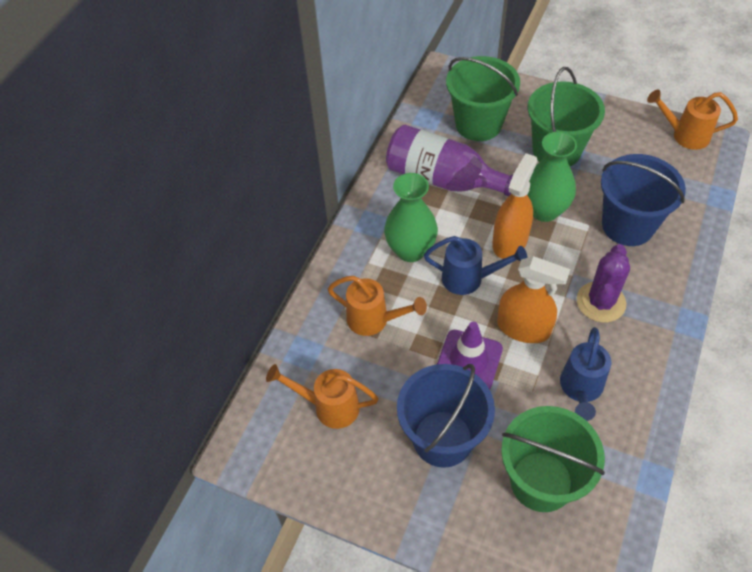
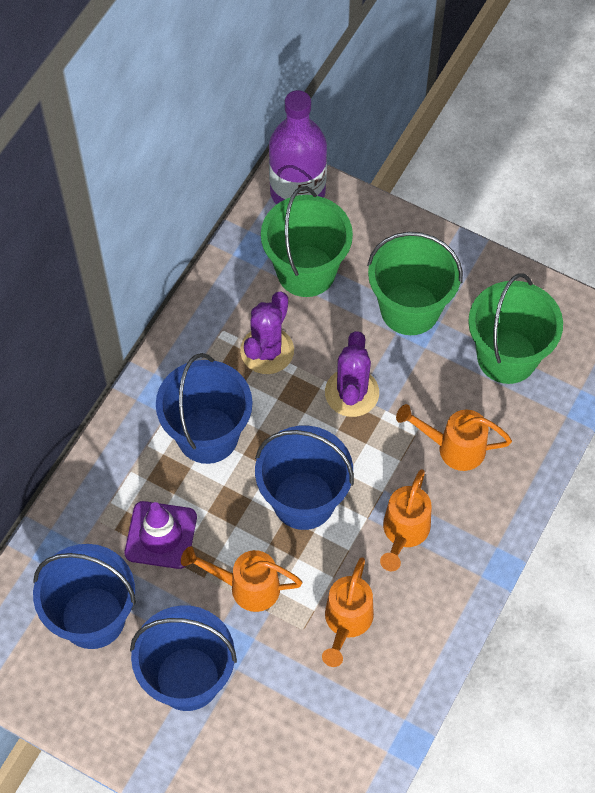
blue bucket: [397,364,495,468] [601,154,686,246] = 2 -> [33,544,136,649] [130,605,237,711] [156,353,253,464] [255,426,354,530] = 4
blue watering can: [424,236,528,295] [560,327,611,421] = 2 -> none = 0
green vase: [384,173,438,262] [527,132,577,222] = 2 -> none = 0
orange spray bottle: [492,153,537,259] [497,256,570,343] = 2 -> none = 0
orange watering can: [266,364,378,429] [328,276,427,336] [647,90,738,150] = 3 -> [181,546,302,612] [322,557,374,667] [380,469,432,571] [396,404,512,471] = 4
purple cactus: [577,244,630,322] = 1 -> [240,291,294,374] [325,331,379,417] = 2

